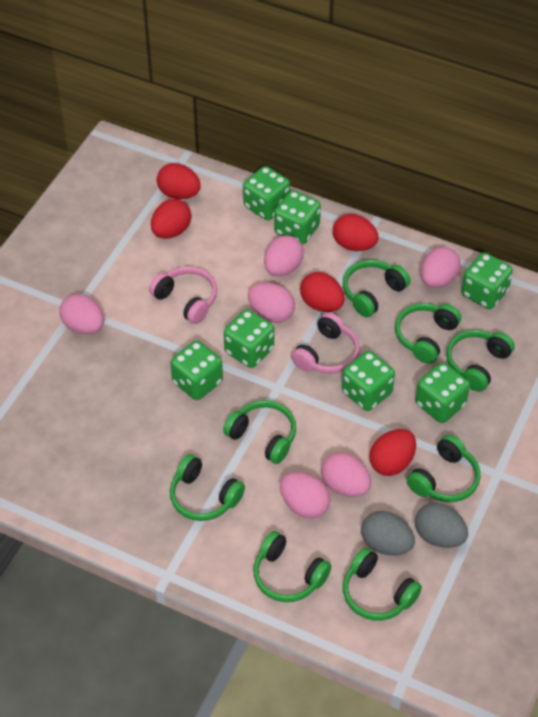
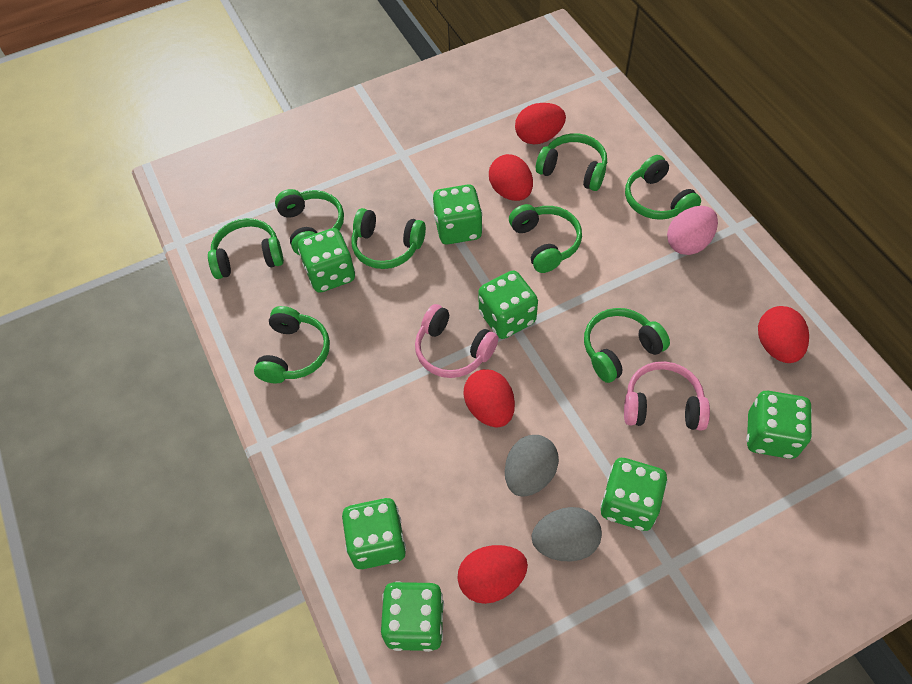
pink egg: [59,294,104,334] [248,283,295,323] [264,235,304,276] [280,472,331,519] [321,452,371,497] [421,247,461,288] = 6 -> [667,206,718,255] = 1

